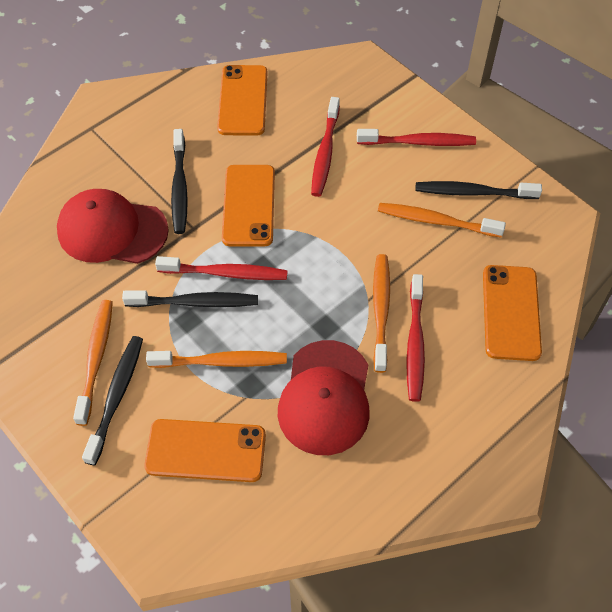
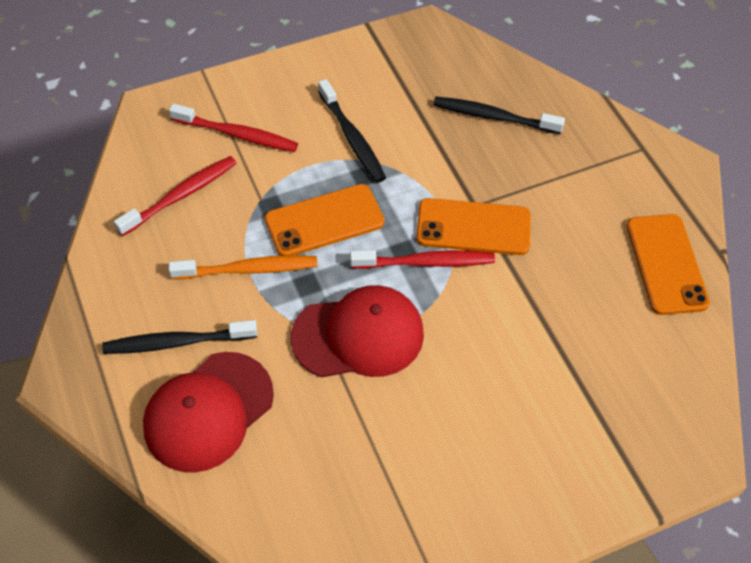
black toothbrush: [82,336,143,466] [122,290,258,307] [171,129,188,234] [415,181,542,199] = 4 -> [102,320,257,354] [318,79,386,183] [433,97,565,134] = 3
orange phone: [144,419,266,482] [217,65,268,136] [222,165,275,246] [483,265,542,361] = 4 -> [265,184,385,256] [416,198,530,255] [626,214,710,315] = 3
orange toothbrush: [73,300,113,426] [146,351,287,368] [373,254,390,373] [378,203,506,237] = 4 -> [169,255,317,279] = 1
red toothbrush: [155,256,288,280] [311,97,340,197] [357,129,476,146] [406,274,425,402] = 4 -> [114,156,237,236] [169,103,298,152] [350,250,495,269] = 3

